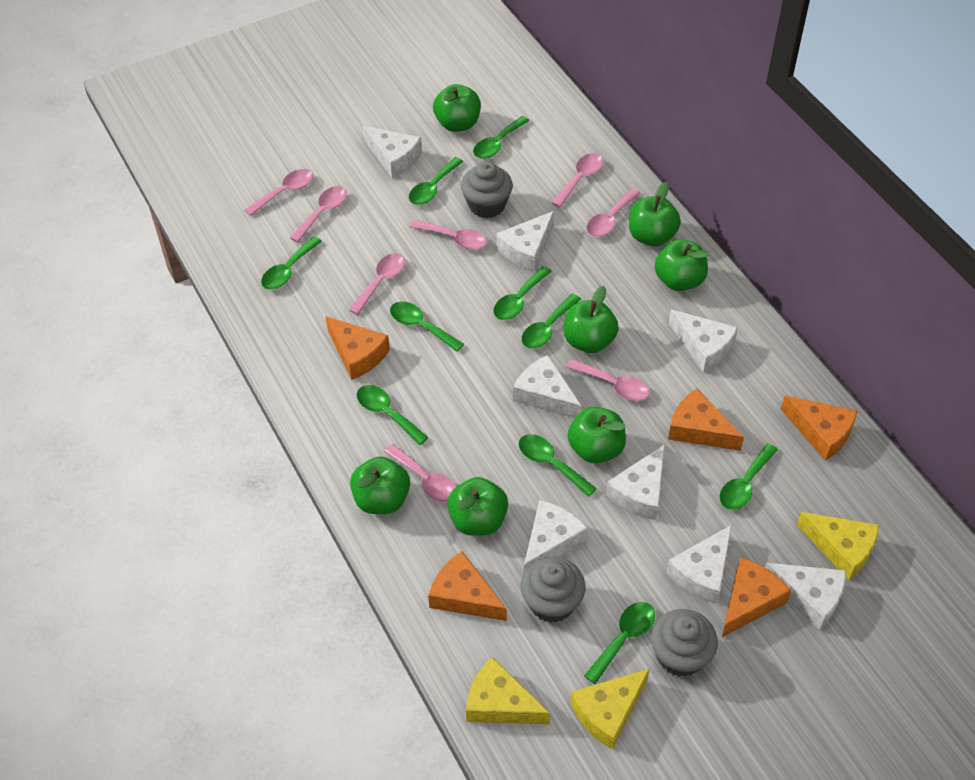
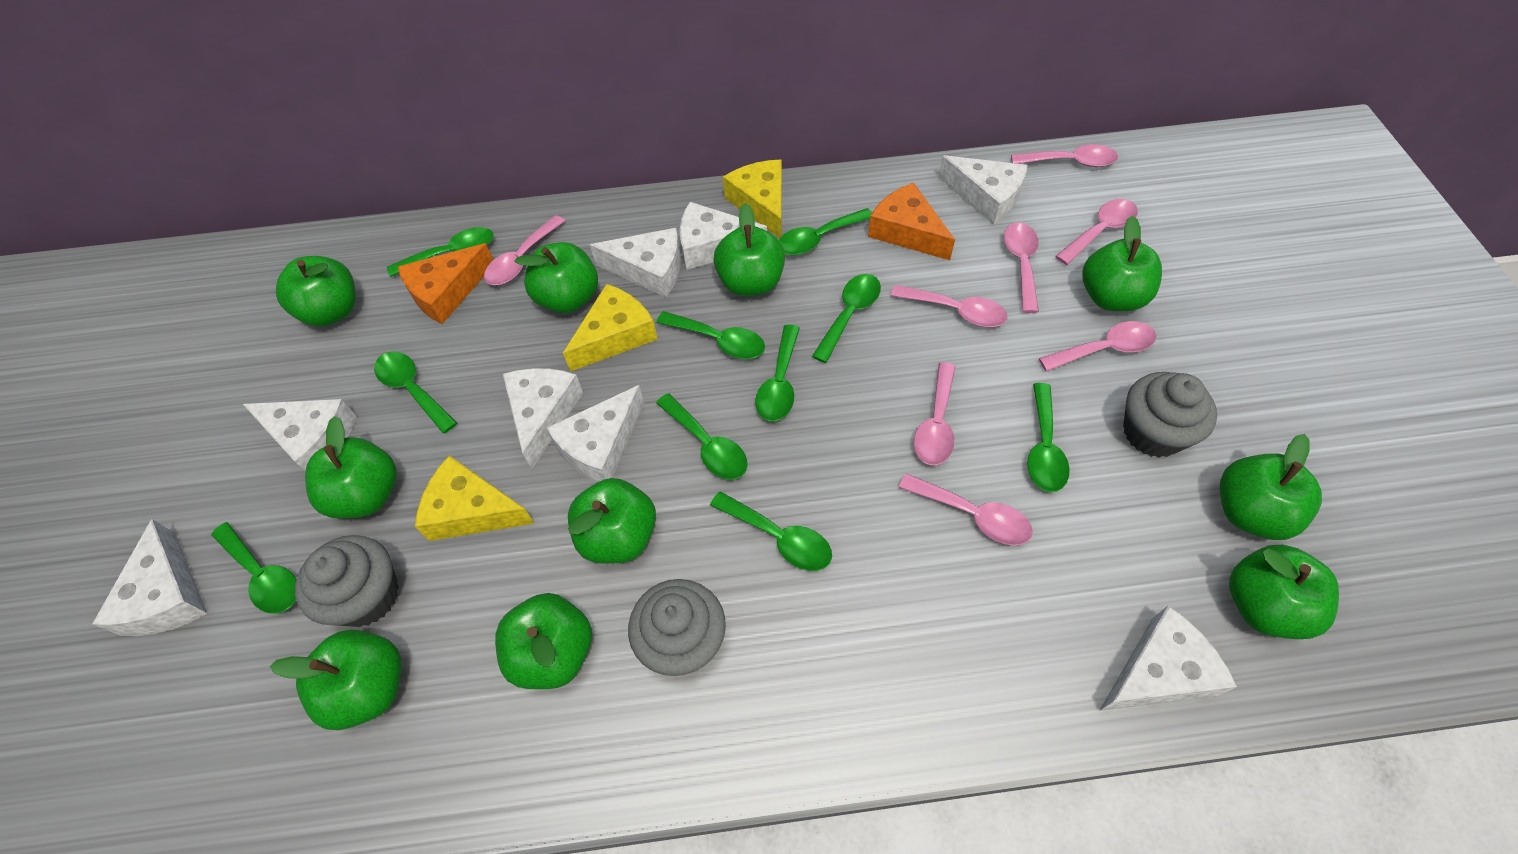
green apple: [350,456,410,514] [433,84,481,132] [447,477,508,536] [564,286,619,353] [568,407,626,463] [629,182,681,246] [655,239,709,291] = 7 -> [270,629,402,730] [276,256,356,326] [305,416,397,519] [495,593,592,689] [515,242,598,313] [568,478,656,563] [713,203,785,296] [1082,216,1162,311] [1220,434,1322,540] [1229,545,1339,639] = 10
orange cheese: [325,316,390,380] [428,551,507,621] [668,388,744,451] [722,557,791,637] [781,395,857,461] = 5 -> [398,243,493,324] [868,183,955,260] = 2

